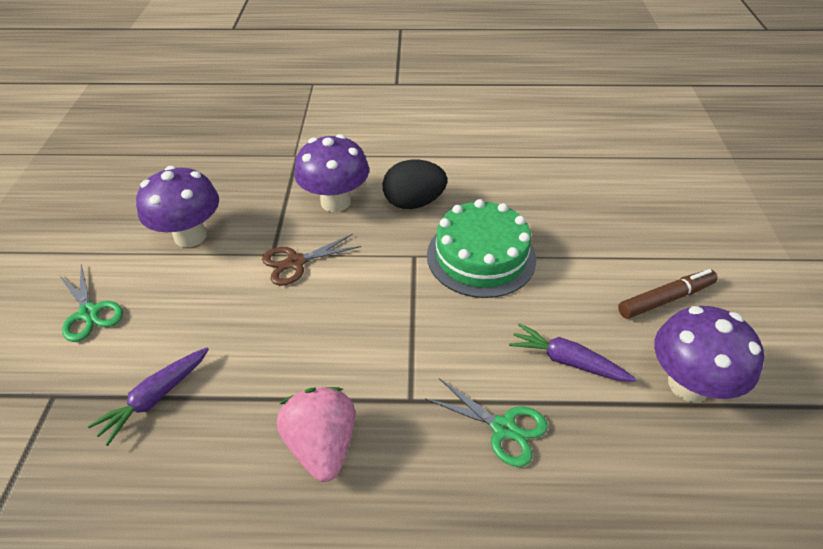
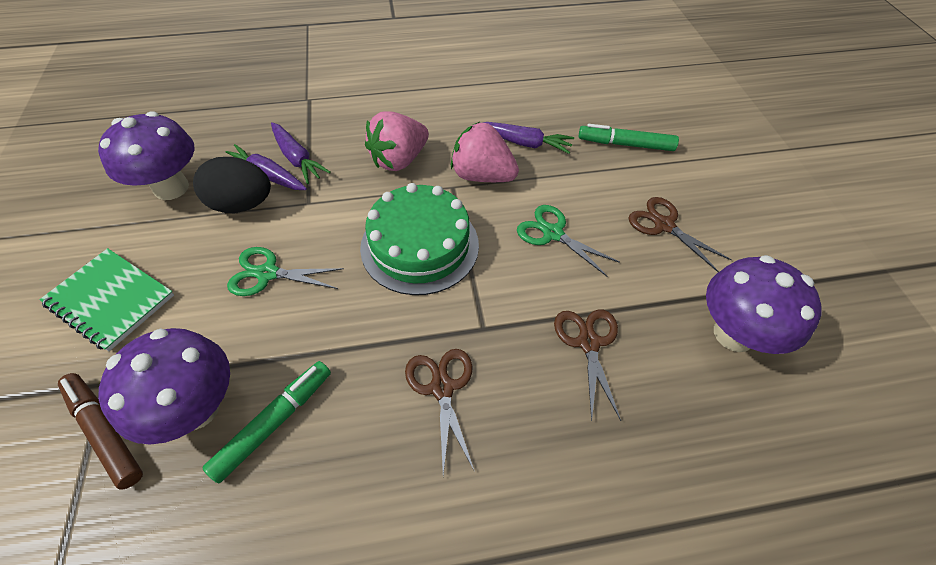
brown scissors: [262,234,361,286] = 1 -> [405,349,475,474] [554,309,621,422] [629,197,732,272] = 3
green marker: none = 0 -> [203,361,331,483] [579,124,679,151] = 2
green notebook: none = 0 -> [39,248,174,351] = 1
pink strawberry: [277,387,355,482] = 1 -> [365,111,429,171] [451,122,519,182] = 2
purple carrot: [88,347,209,446] [509,323,636,382] = 2 -> [225,144,307,190] [271,122,331,184] [482,122,574,154] = 3

